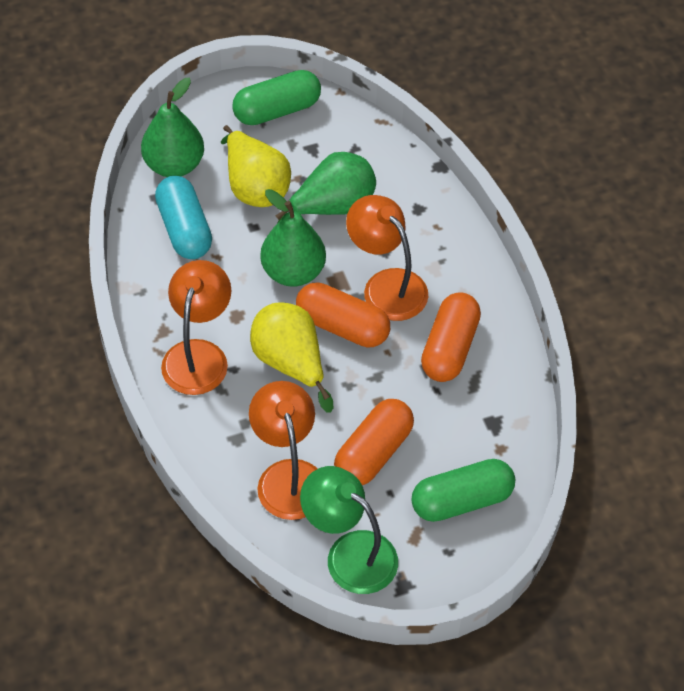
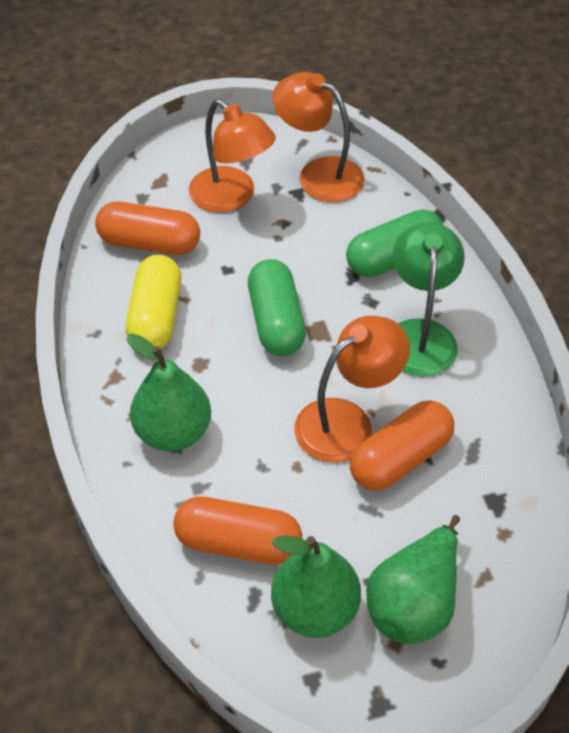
turquoise capsule: [155,176,212,259] = 1 -> none = 0
yellow capsule: none = 0 -> [126,255,182,349] = 1
yellow pear: [221,125,291,207] [250,302,333,413] = 2 -> none = 0

